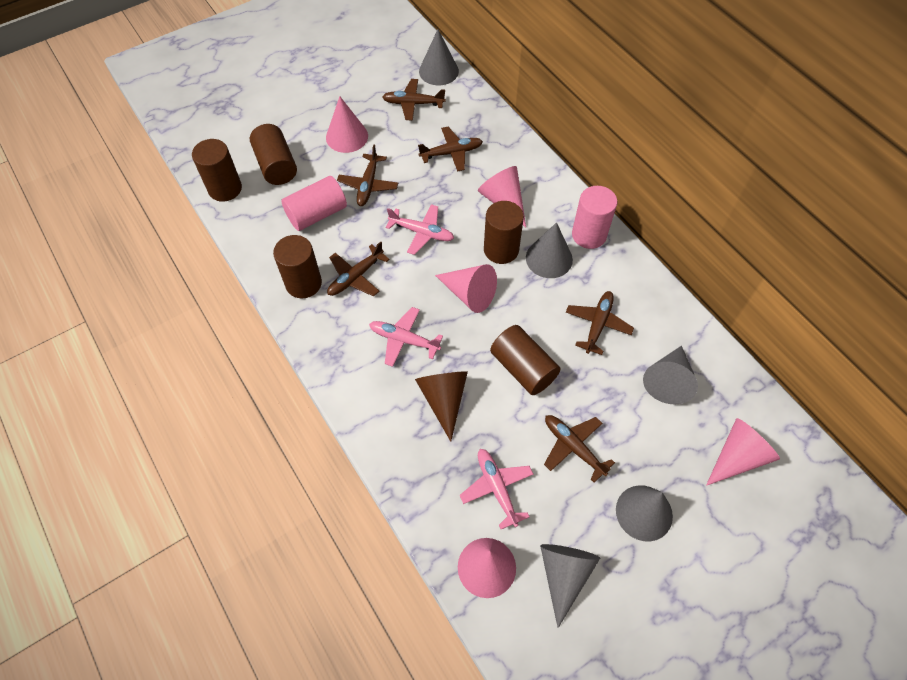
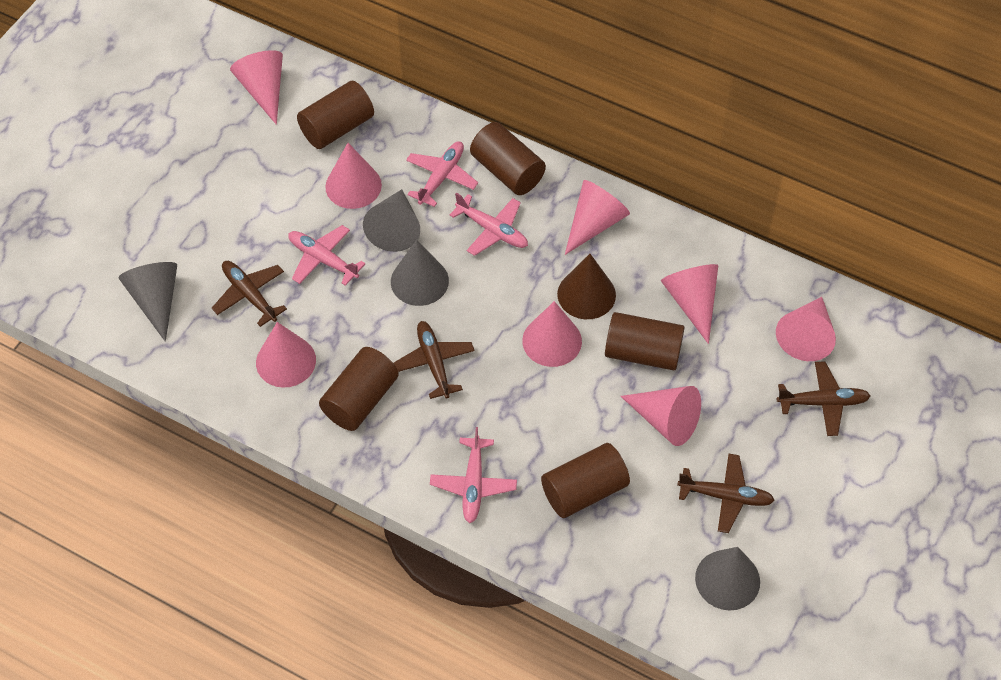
brown plane: [327,242,390,297] [337,144,398,206] [382,79,446,121] [418,127,483,172] [544,415,615,483] [566,291,634,355] = 6 -> [212,261,287,327] [394,321,475,399] [677,454,775,533] [777,361,871,436] = 4
grey cone: [419,29,459,85] [526,222,573,278] [540,544,600,628] [616,485,673,541] [643,346,698,405] = 5 -> [118,262,177,342] [363,189,420,252] [391,240,449,306] [695,547,760,611] = 4
pink cone: [326,96,368,153] [435,264,497,313] [458,538,516,598] [478,166,526,227] [706,418,780,486] = 5 -> [230,50,283,125] [256,322,316,388] [325,143,382,209] [522,301,582,367] [565,180,630,255] [621,386,701,446] [661,264,718,344] [776,297,836,361] = 8
pink cylinder: [281,176,347,231] [572,186,617,249] = 2 -> none = 0
pink plane: [369,307,443,367] [386,204,454,255] [460,449,534,529] = 3 -> [288,225,366,286] [406,142,478,207] [430,427,517,523] [449,193,528,256] = 4

